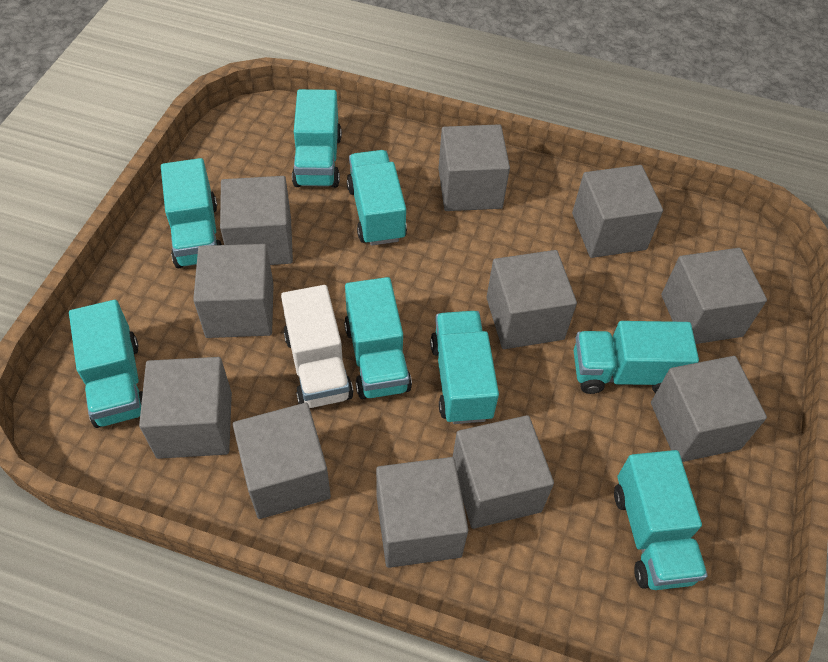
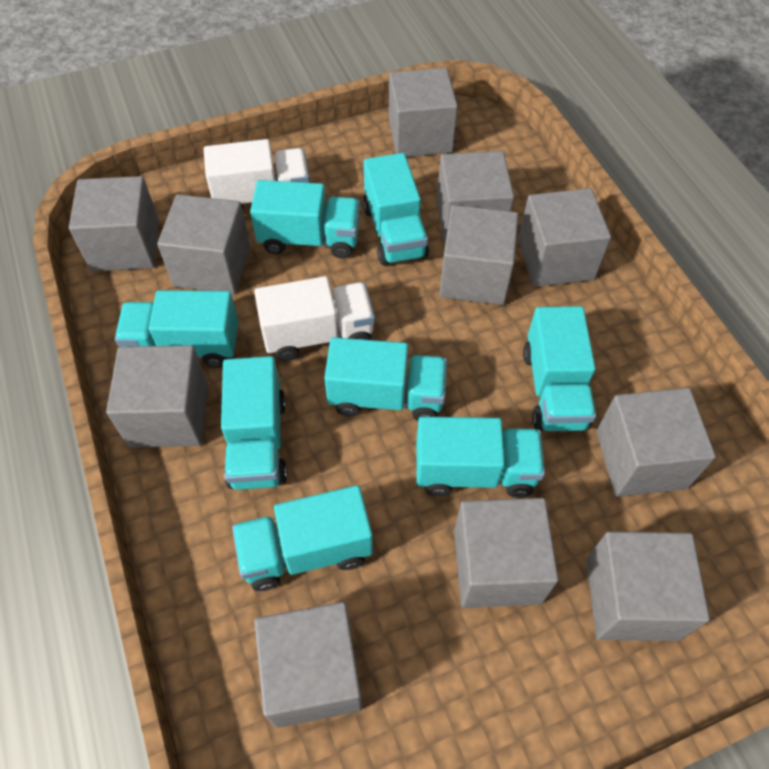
white truck: [281,285,353,408] = 1 -> [204,139,310,209] [254,276,375,361] = 2

